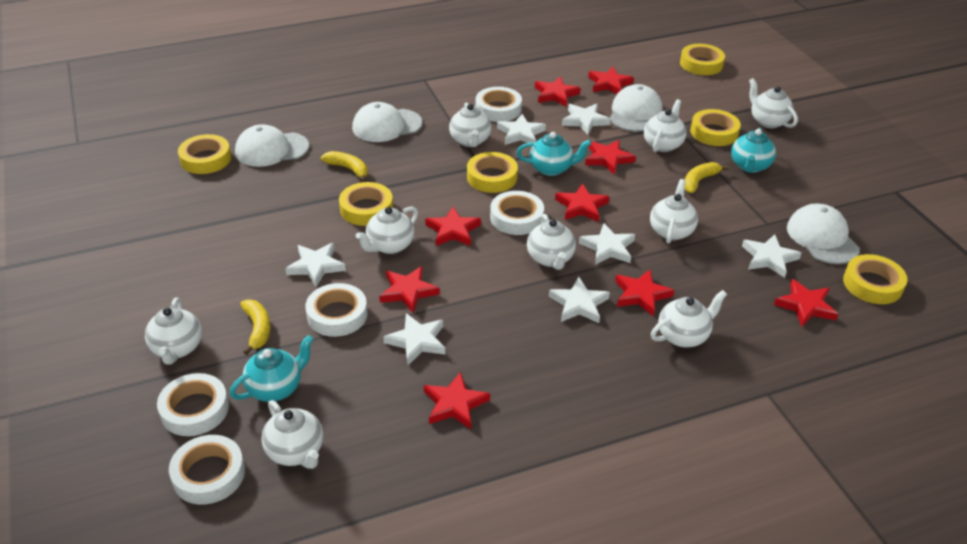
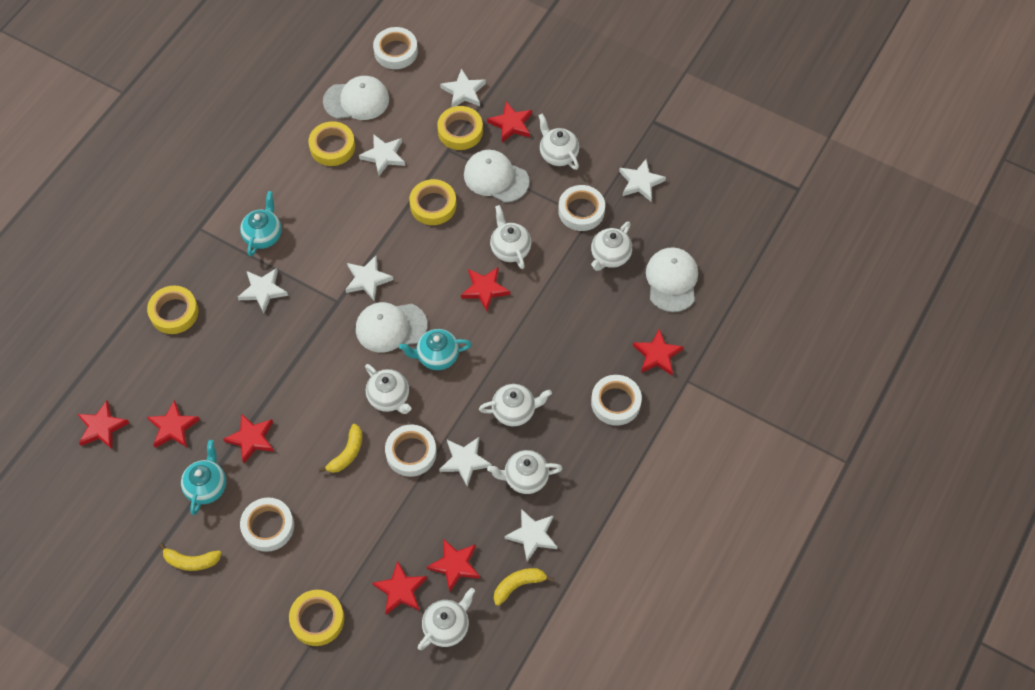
red star: [379,266,440,313] [424,372,490,429] [425,207,481,246] [535,76,581,107] [555,183,610,222] [585,140,636,174] [588,66,634,94] [615,270,674,317] [774,279,838,327] = 9 -> [78,400,129,449] [147,400,200,448] [223,413,274,463] [372,561,427,615] [427,539,480,592] [461,267,510,312] [487,102,532,143] [633,329,684,375] = 8
white teapot: [145,297,202,365] [261,400,323,469] [356,206,418,254] [449,102,491,147] [527,214,576,270] [644,99,687,152] [650,179,698,244] [651,290,727,348] [749,78,798,128] = 9 -> [365,364,411,414] [418,588,475,650] [479,384,552,426] [487,450,563,494] [490,205,531,269] [538,114,579,170] [591,221,632,271] = 7
yellow tape: [178,134,231,174] [339,182,393,226] [467,152,518,193] [680,44,725,75] [690,109,741,146] [843,254,908,304] = 6 -> [147,285,198,334] [289,590,344,646] [308,122,355,166] [409,179,456,225] [437,106,483,150] = 5

